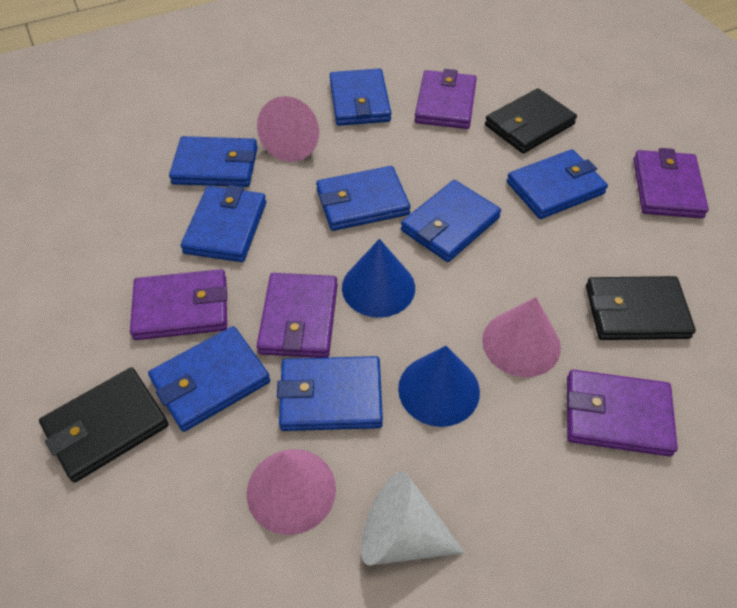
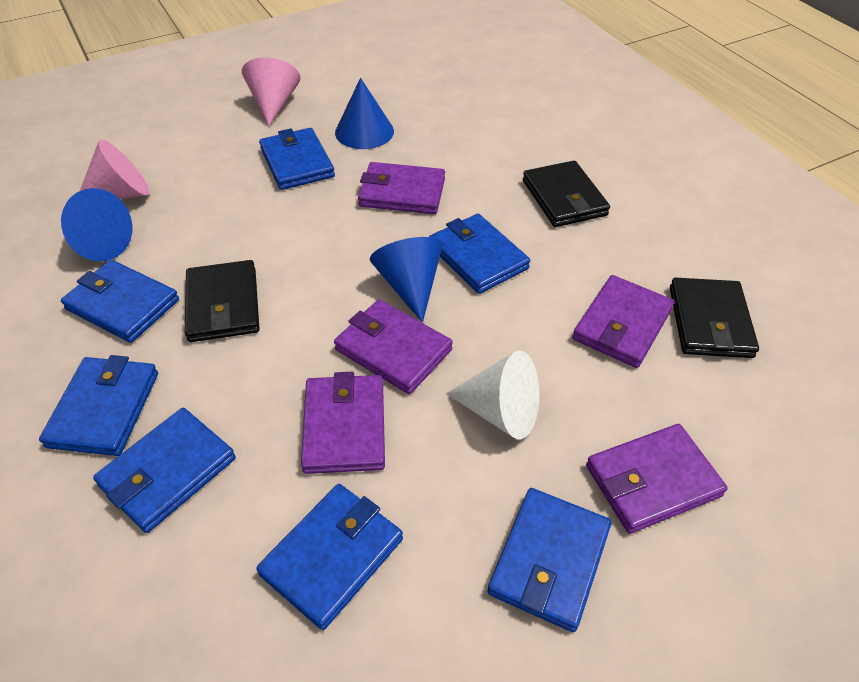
blue cone: [342,239,415,318] [398,346,480,427] = 2 -> [61,188,132,261] [335,78,394,149] [370,237,443,323] = 3
blue wallet: [148,326,270,432] [169,136,258,187] [181,185,266,262] [277,356,383,431] [316,166,411,231] [330,68,391,126] [401,180,501,262] [507,149,608,219] = 8 -> [39,355,158,456] [61,260,179,343] [93,408,236,533] [256,484,403,630] [259,128,335,190] [429,214,530,294] [488,488,611,632] = 7
pink cone: [247,449,336,535] [257,96,319,162] [482,297,561,377] = 3 -> [80,140,149,200] [242,58,300,126] = 2

